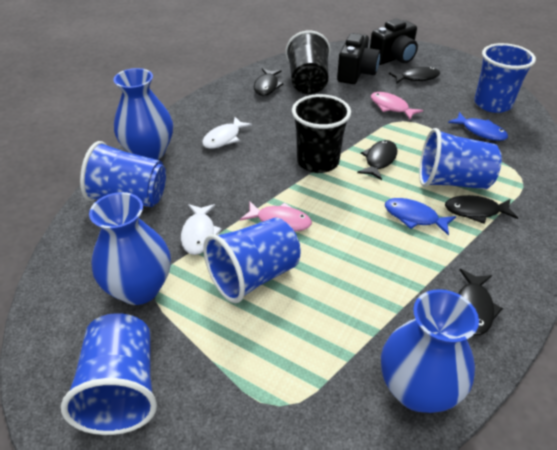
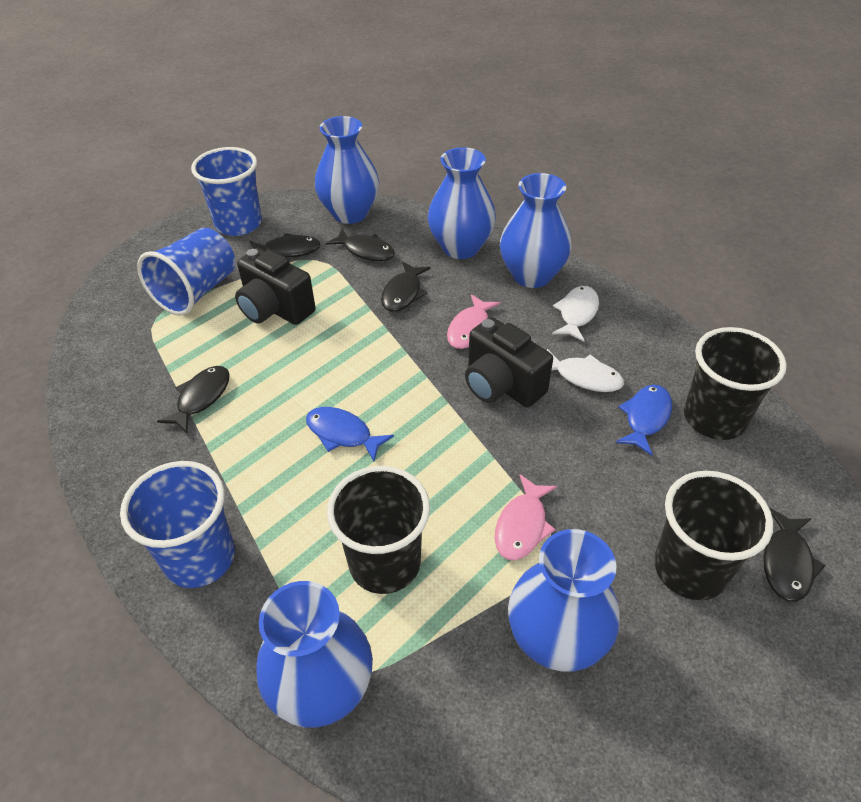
black cup: [285,31,331,94] [292,94,351,173] = 2 -> [327,466,430,594] [654,471,773,600] [684,327,787,440] = 3
blue cup: [61,313,157,435] [80,141,166,207] [203,218,301,303] [419,128,502,189] [474,43,536,113] = 5 -> [120,461,235,588] [137,228,235,316] [191,147,262,236] = 3
blue vase: [89,192,171,305] [113,68,173,160] [381,289,479,413] = 3 -> [256,581,373,727] [315,116,379,224] [428,147,496,259] [500,173,572,288] [508,529,620,671] = 5

